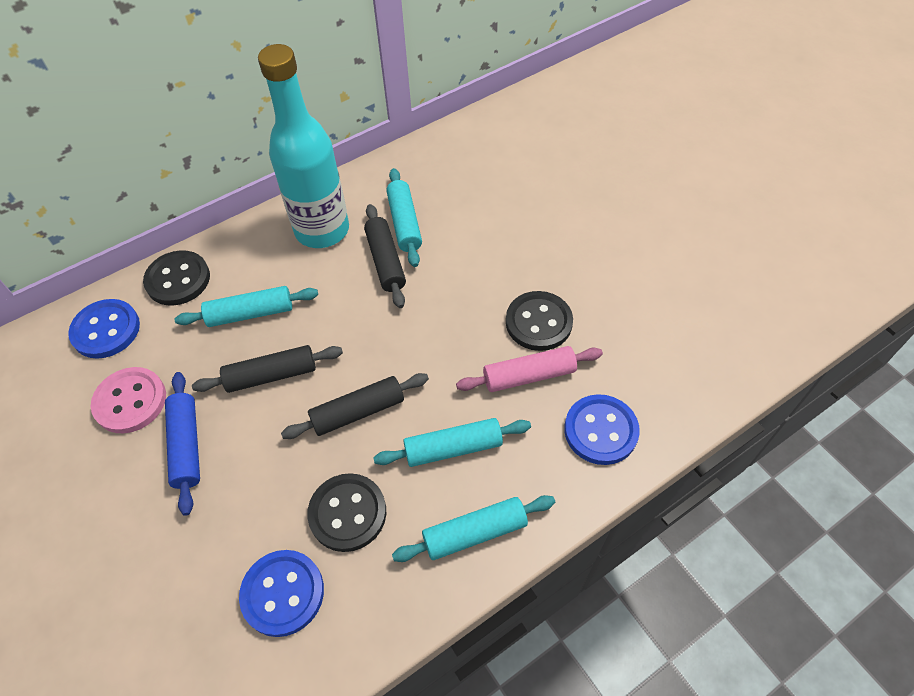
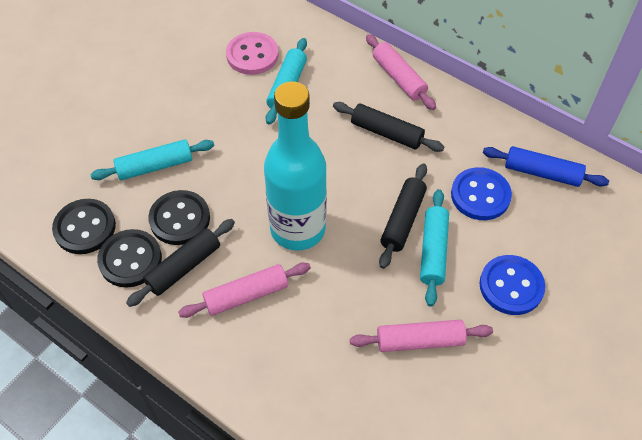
blue button: [68,299,140,359] [239,550,324,637] [564,394,640,465] = 3 -> [451,167,512,220] [479,255,545,315] = 2
pink rolling pin: [456,346,603,392] = 1 -> [178,263,311,318] [350,320,493,352] [366,34,436,110] = 3
turquoise rolling pin: [175,286,318,327] [373,418,531,467] [386,168,422,267] [392,495,555,562] = 4 -> [90,139,214,180] [266,38,307,125] [420,189,449,307] = 3

